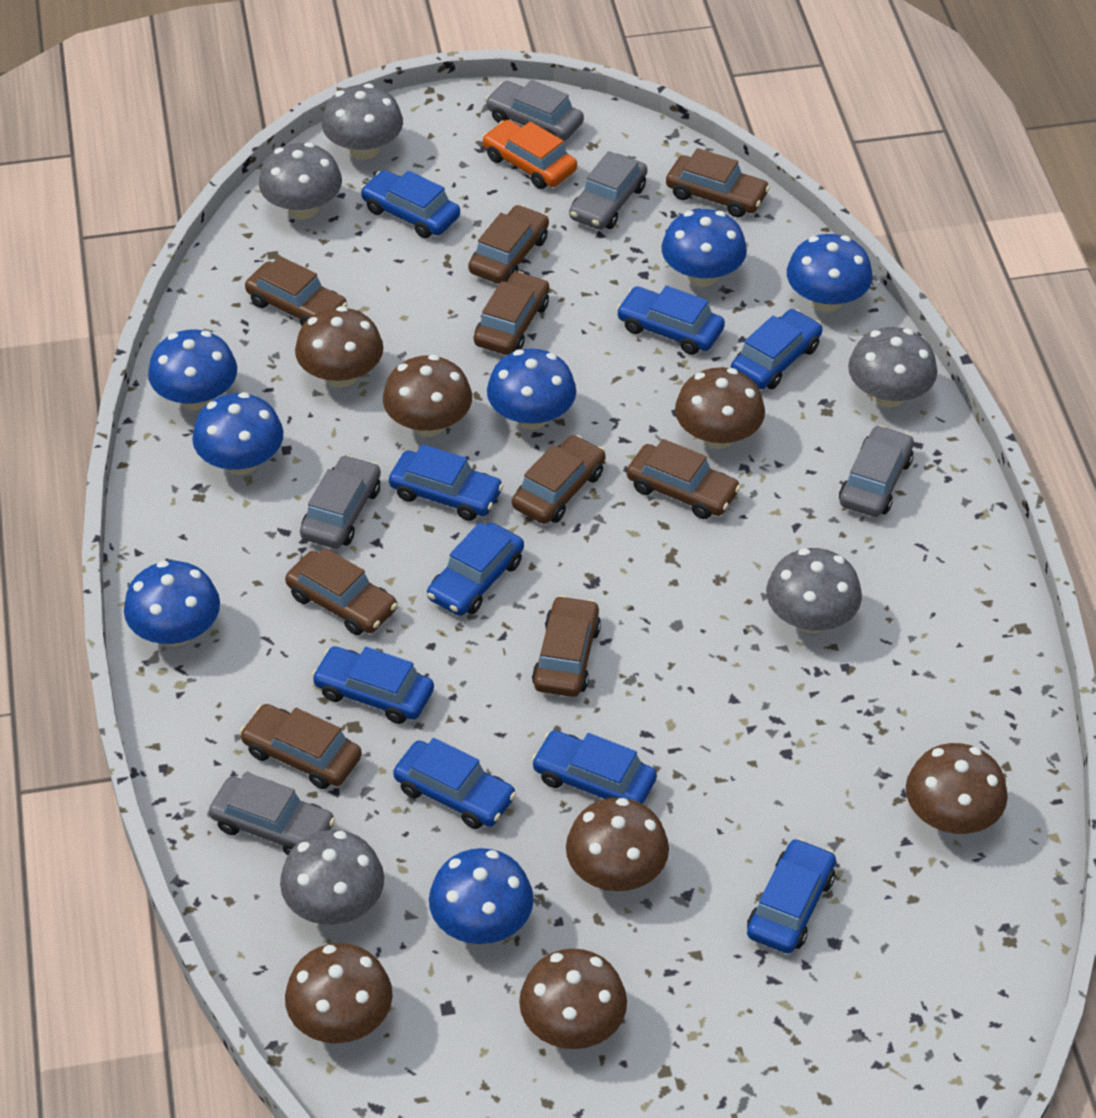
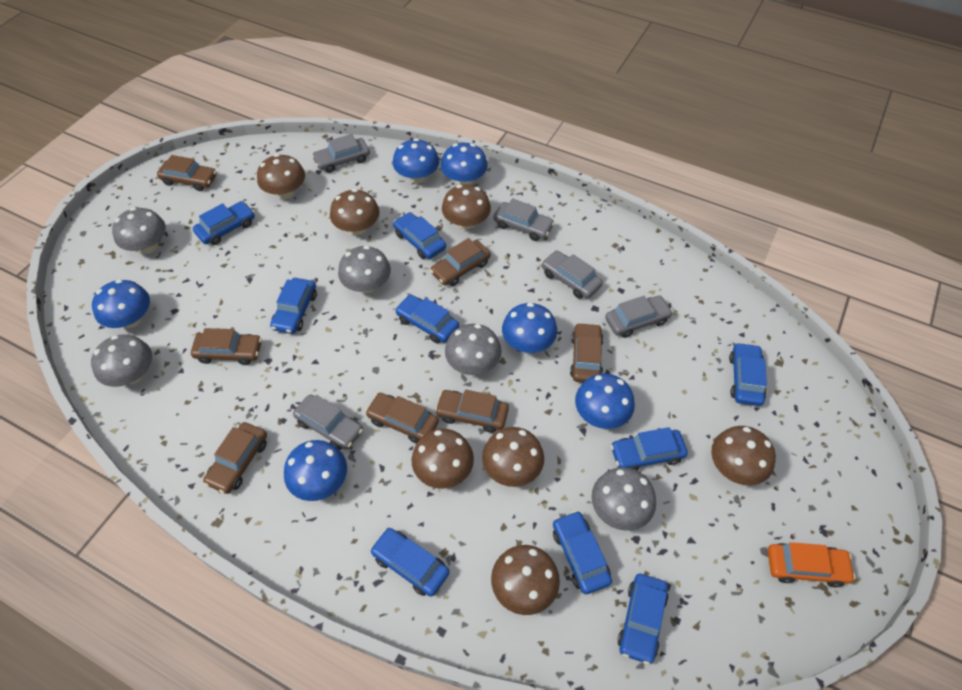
blue mushroom: [124,561,220,647] [148,329,237,410] [192,392,284,475] [429,848,534,944] [487,349,576,430] [662,209,747,287] [787,234,873,312] = 7 -> [92,279,150,328] [284,440,347,501] [393,139,439,183] [441,143,488,185] [502,303,557,353] [575,374,635,429] = 6
brown car: [240,704,362,789] [245,256,348,326] [285,548,397,635] [468,205,549,284] [474,271,549,355] [512,435,606,524] [532,595,601,697] [627,439,741,519] [666,148,770,218] = 9 -> [157,155,217,191] [191,328,262,365] [203,422,267,494] [365,393,439,444] [430,238,491,286] [435,389,509,433] [570,323,604,383] = 7

